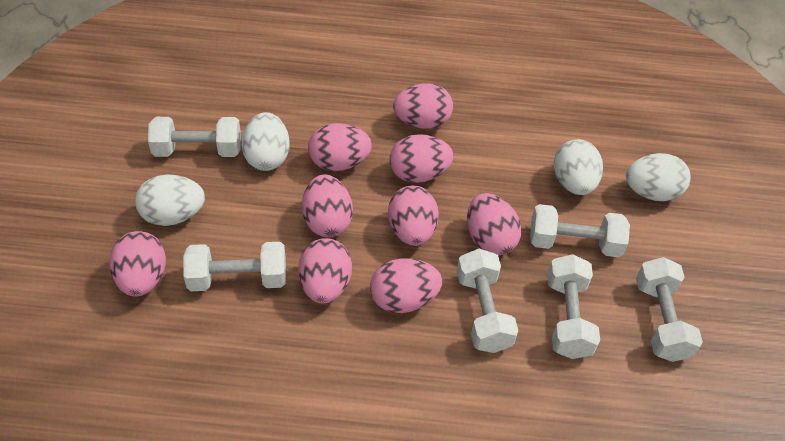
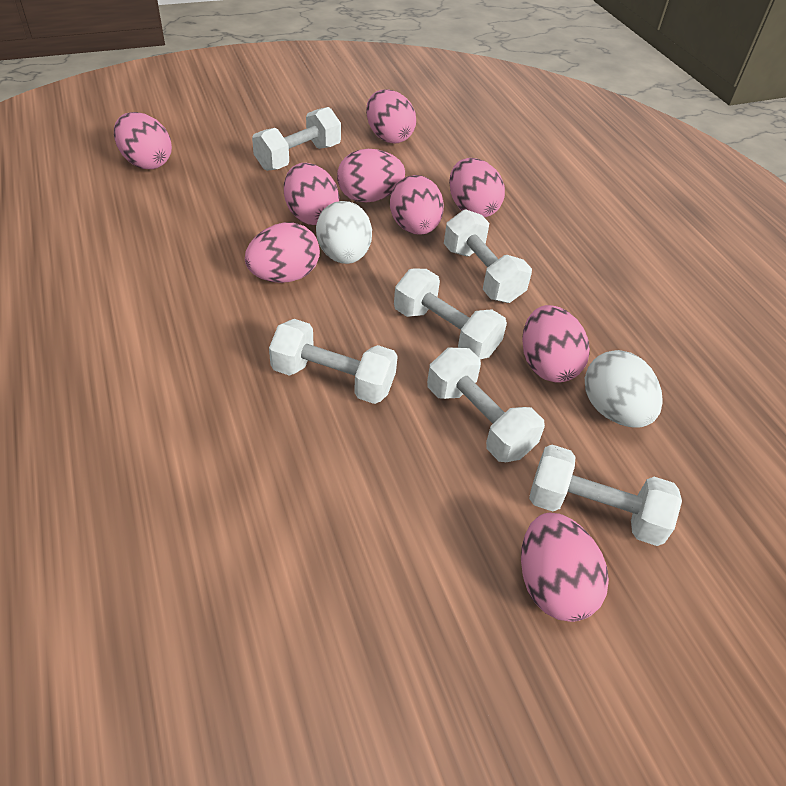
white egg: [135,175,205,226] [241,112,290,171] [554,139,603,195] [626,153,691,201] = 4 -> [316,201,372,264] [585,350,663,427] = 2

